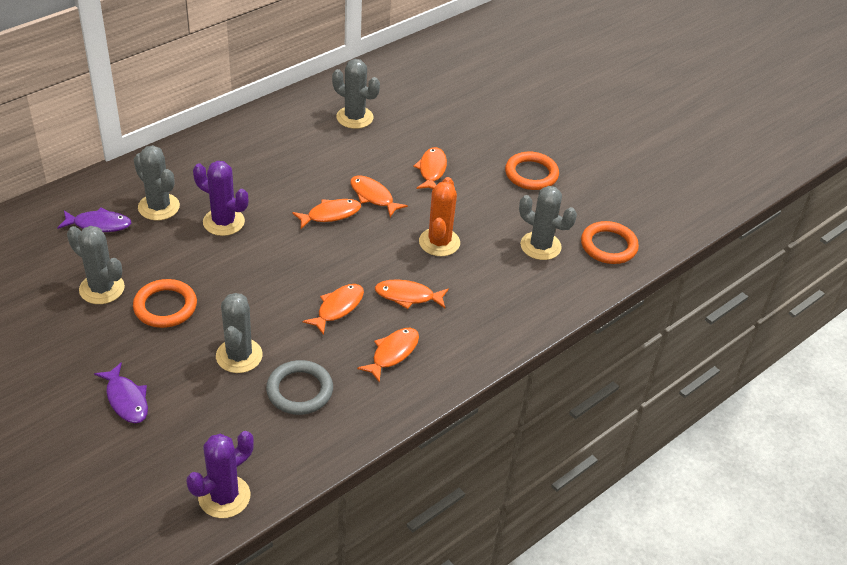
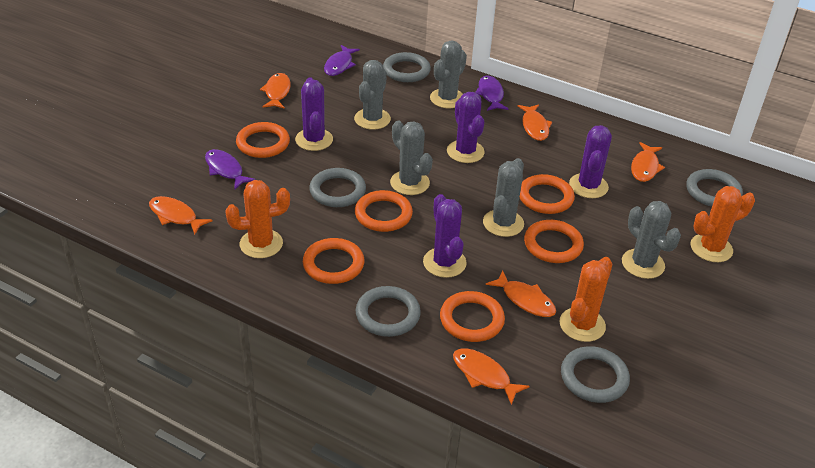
grey ring: [266,360,333,415] = 1 -> [309,168,366,207] [356,286,421,337] [383,52,431,82] [561,346,630,403] [686,169,743,207] = 5
orange cactus: [419,177,460,256] = 1 -> [225,180,290,258] [559,257,613,342] [690,186,755,262] = 3
orange ring: [133,279,197,328] [505,152,559,190] [581,221,639,264] = 3 -> [236,122,290,158] [303,238,364,284] [355,190,413,232] [440,291,505,342] [519,174,575,214] [524,220,584,263] = 6
purple cactus: [187,431,254,518] [193,161,248,236] = 2 -> [295,77,333,151] [423,194,467,278] [447,92,485,163] [569,125,612,198] = 4
purple fish: [57,208,131,232] [94,362,148,423] = 2 -> [205,149,256,189] [324,45,360,76] [475,75,508,111] = 3

